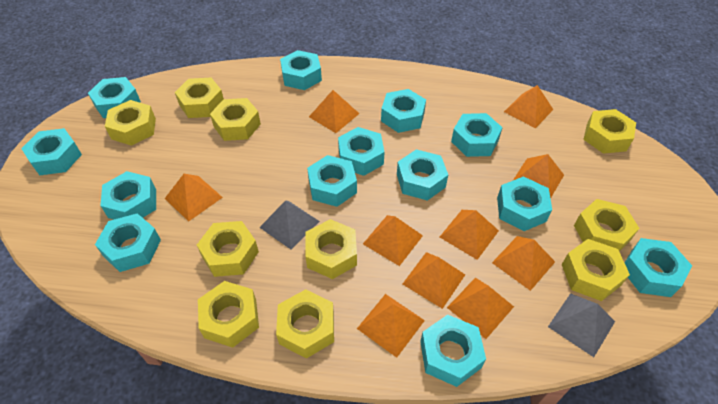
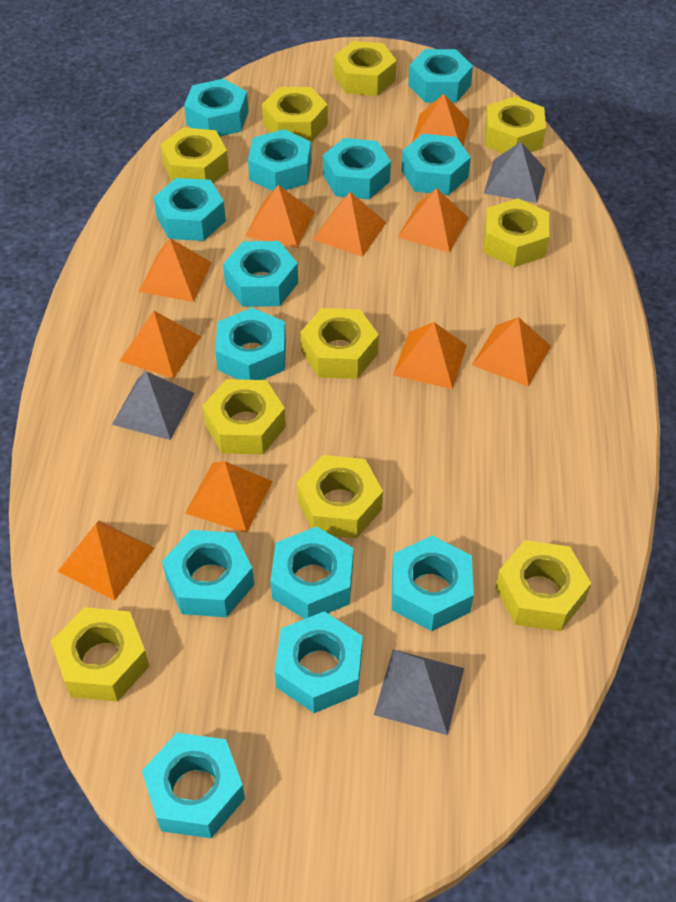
grey pyramid: [259,201,320,249] [548,293,615,357] = 2 -> [112,371,195,440] [374,650,464,735] [484,142,545,203] = 3

